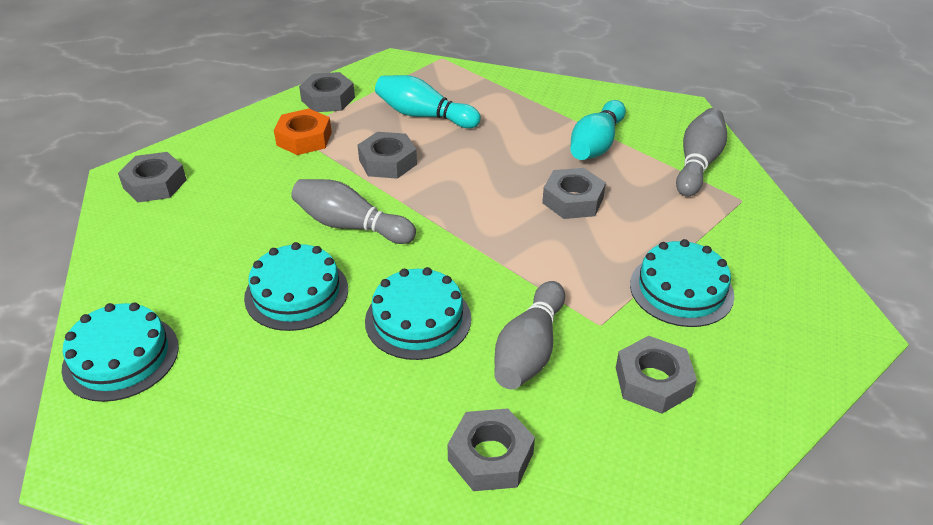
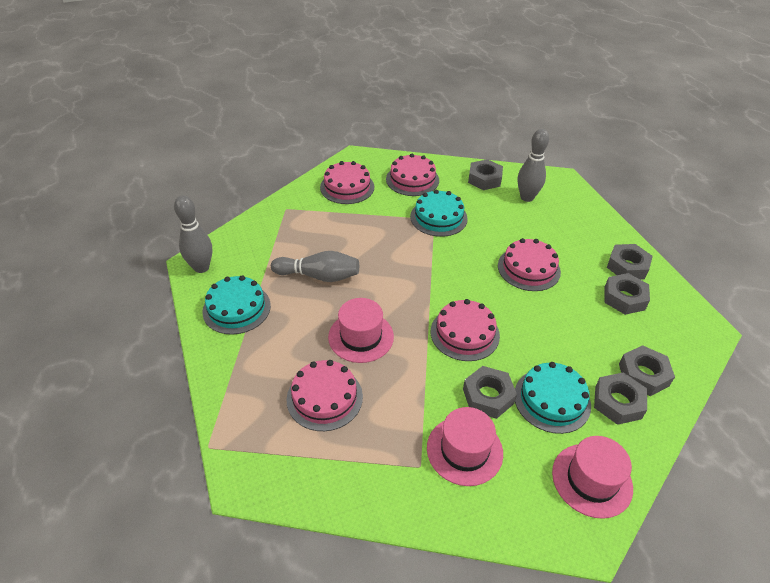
orange nut: [274,108,332,155] = 1 -> none = 0
pink cake: none = 0 -> [287,360,363,431] [320,161,374,204] [386,154,439,196] [431,299,500,361] [498,238,561,291] = 5
pink hat: none = 0 -> [328,298,394,363] [427,407,503,486] [552,436,633,519] = 3
turquoise bowling pin: [375,75,481,128] [570,100,626,160] = 2 -> none = 0
turquoise cake: [62,303,179,402] [244,242,348,331] [365,267,471,360] [630,239,735,327] = 4 -> [202,275,271,335] [410,189,468,237] [515,362,591,434] = 3

